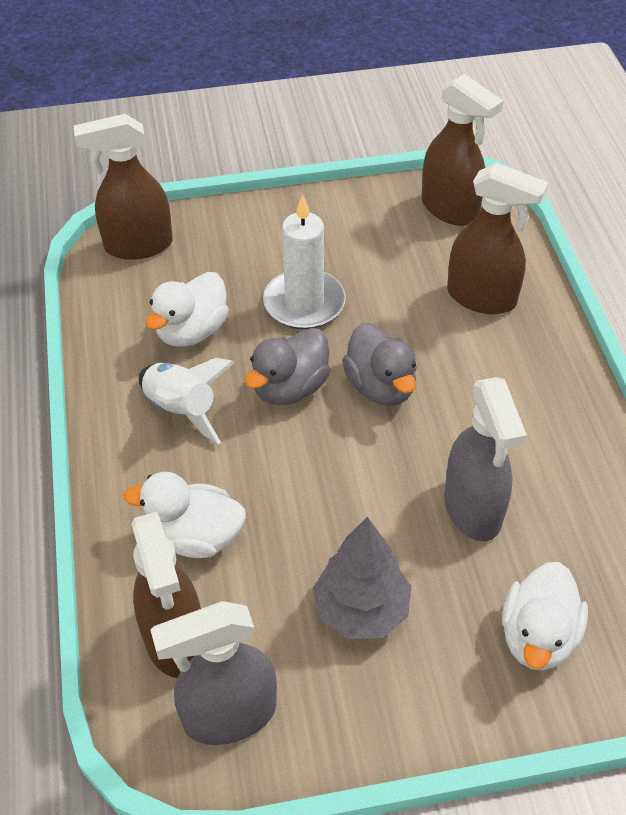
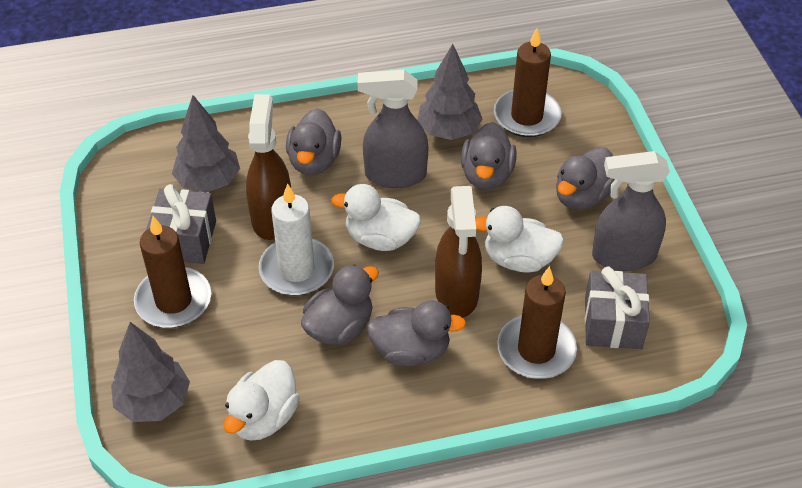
brown candle: none = 0 -> [134,216,211,328] [494,28,561,137] [497,266,577,379] = 3
brown spray bottle: [74,114,173,260] [131,512,201,678] [422,74,503,226] [447,163,548,314] = 4 -> [246,94,291,240] [435,186,482,317] = 2
grey duck: [245,328,331,405] [342,323,417,406] = 2 -> [286,108,342,175] [301,265,379,345] [367,300,466,367] [461,122,517,190] [556,147,615,210] = 5
grey gift: none = 0 -> [146,184,216,264] [585,267,650,349] = 2
grey tree: [313,517,412,639] = 1 -> [111,322,190,422] [172,95,240,192] [417,44,483,140] = 3
white rocket: [139,358,235,444] = 1 -> none = 0

